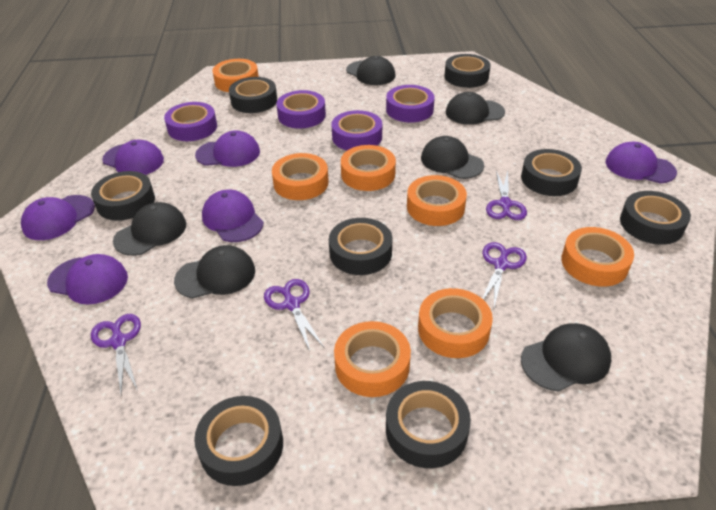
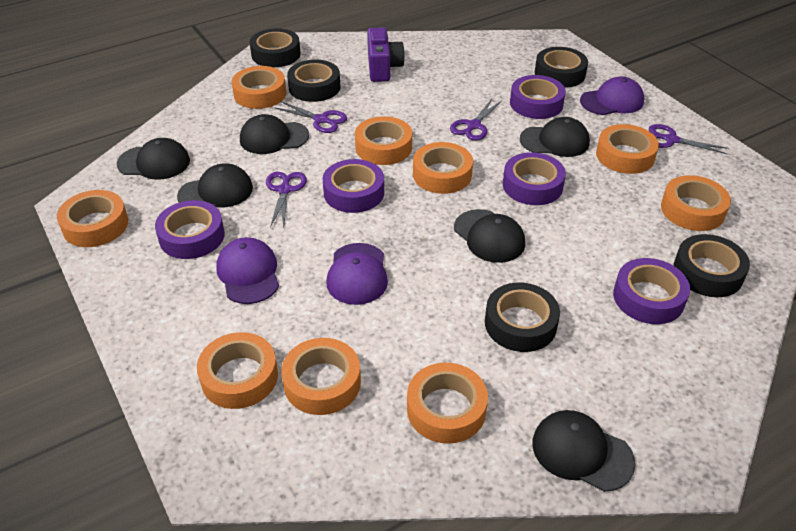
black tape: [91,171,155,221] [194,396,283,486] [229,77,277,113] [329,218,393,275] [386,381,471,468] [444,54,490,88] [521,149,582,196] [620,191,691,245] = 8 -> [250,28,301,67] [287,60,340,102] [485,282,560,352] [535,47,588,88] [673,234,750,297] = 5
orange tape: [212,59,259,92] [272,153,329,200] [334,321,411,397] [341,145,396,191] [407,175,467,226] [418,288,493,358] [561,227,634,287] = 7 -> [57,190,128,247] [197,332,278,409] [231,66,286,109] [281,338,361,415] [355,116,412,165] [407,363,488,444] [413,142,473,194] [596,124,659,174] [661,175,731,231] = 9
purple camera: none = 0 -> [367,27,405,82] = 1
purple cap: [21,195,95,240] [47,254,128,305] [102,140,164,175] [195,130,260,167] [202,190,264,242] [606,142,677,184] = 6 -> [216,237,279,304] [326,243,388,305] [580,76,644,115] = 3
purple tape: [164,102,217,141] [277,90,326,129] [331,110,382,150] [386,85,435,122] = 4 -> [155,200,225,259] [323,159,384,213] [503,152,566,205] [510,75,566,119] [613,258,690,324] = 5

